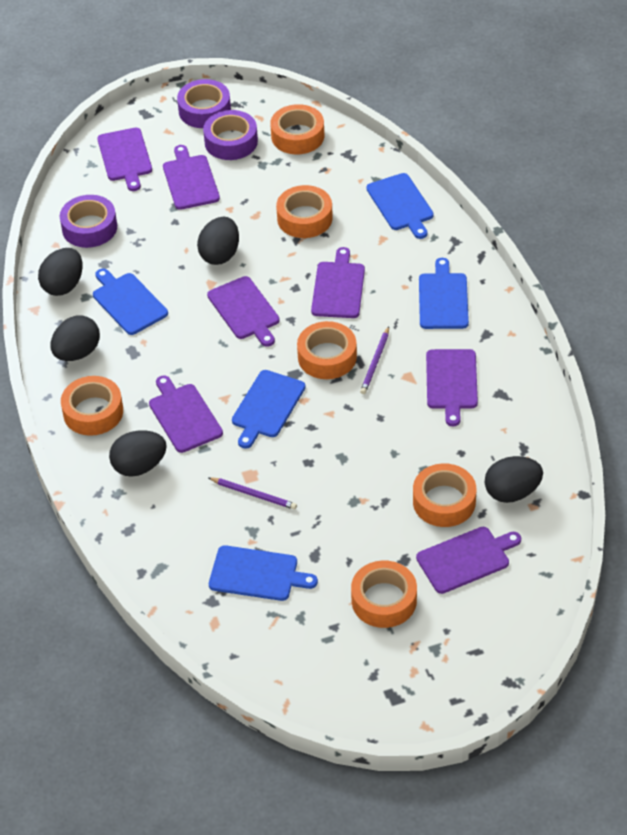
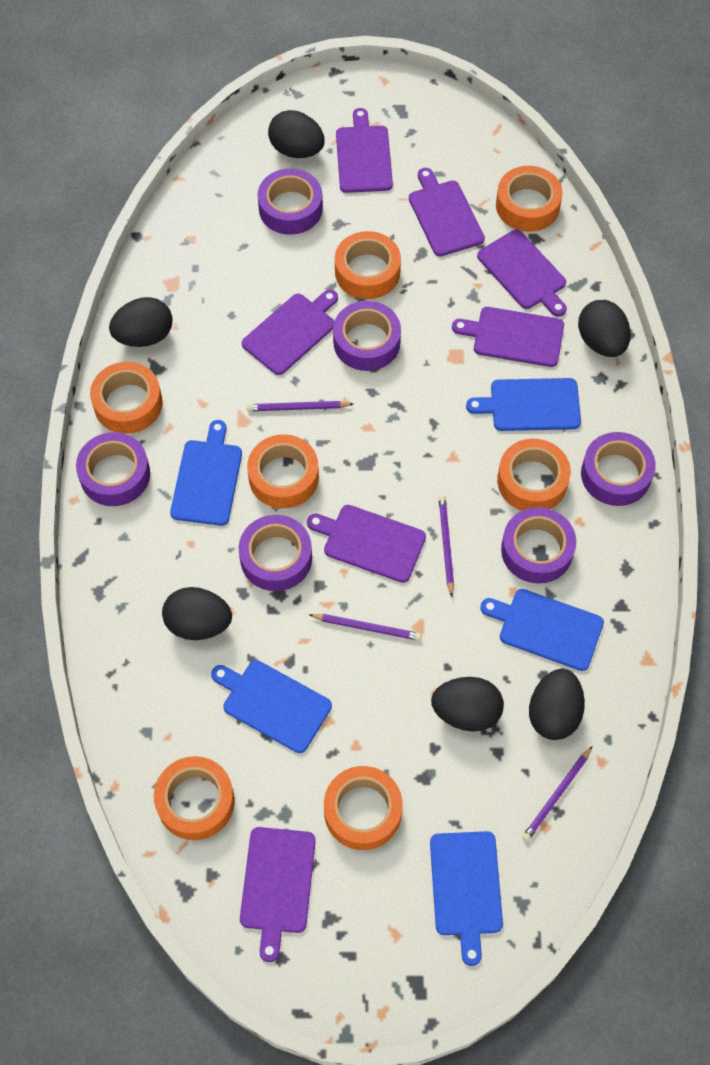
black egg: [38,248,83,296] [50,315,100,361] [109,430,167,477] [197,217,239,265] [485,456,543,503] = 5 -> [109,297,173,347] [162,587,232,640] [268,110,325,158] [431,677,504,732] [529,669,585,740] [578,300,631,357] = 6
orange tape: [61,376,123,436] [270,104,324,154] [276,185,333,238] [297,321,357,379] [351,560,417,628] [413,463,476,527] = 6 -> [90,362,163,434] [154,756,235,840] [247,434,319,509] [324,766,403,850] [335,231,401,299] [496,166,563,232] [497,439,571,511] = 7
purple pencil: [208,477,297,510] [360,326,389,394] = 2 -> [247,401,353,411] [309,614,422,641] [438,495,454,597] [522,746,592,841] = 4
purple tape: [60,195,117,248] [177,79,231,128] [203,110,258,160] = 3 -> [76,432,150,506] [239,515,312,591] [258,168,323,235] [333,301,401,371] [501,507,576,583] [581,432,656,506] = 6

